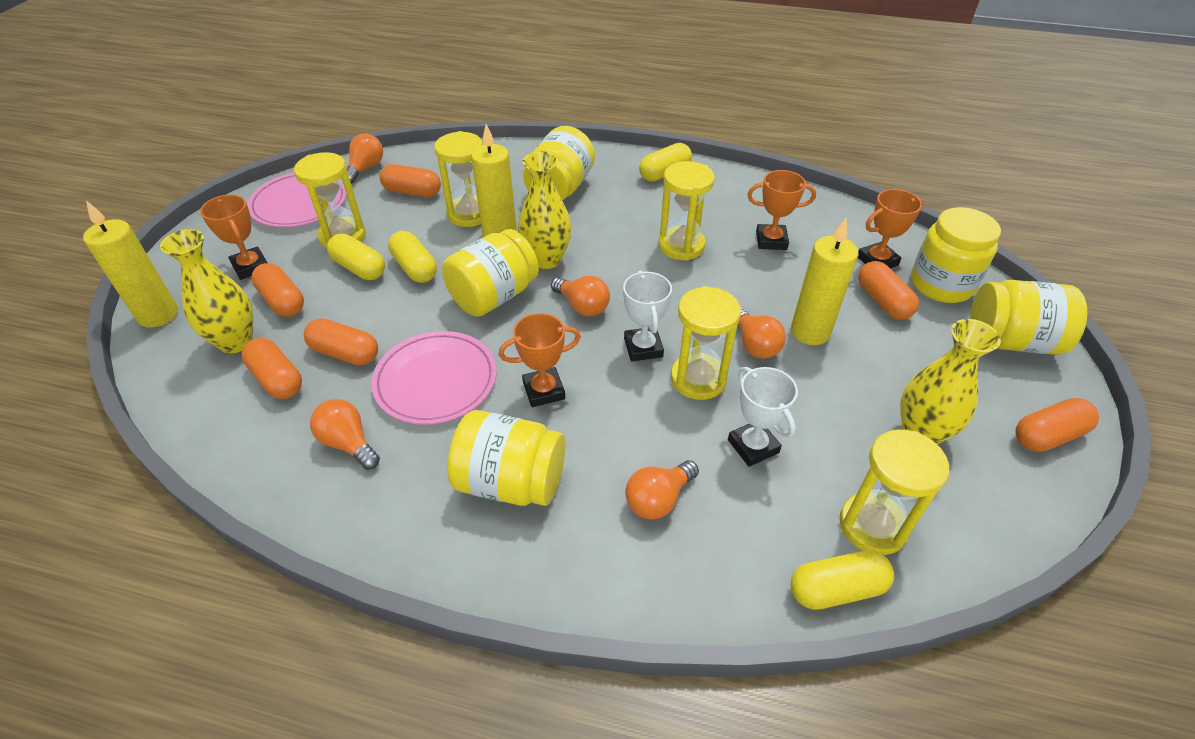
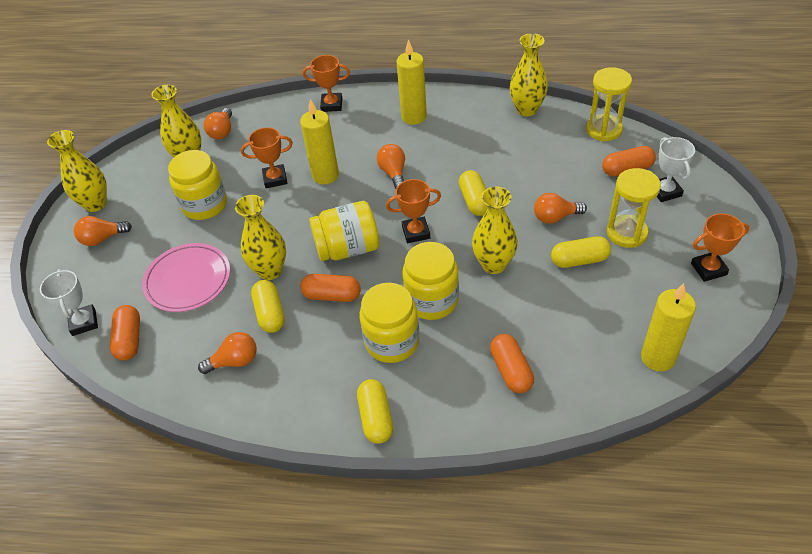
orange capsule: [241,338,302,399] [251,263,304,317] [304,318,378,365] [380,164,441,197] [858,261,919,320] [1015,398,1099,452] = 6 -> [110,305,140,361] [300,274,361,302] [490,334,534,393] [602,146,656,177] = 4
pink plate: [247,173,347,228] [371,331,497,425] = 2 -> [142,243,230,312] = 1
yellow hourglass: [294,152,366,248] [434,131,483,227] [658,161,715,261] [671,286,741,400] [839,430,949,555] = 5 -> [586,67,632,141] [607,168,661,248] = 2
yellow jar: [442,229,539,317] [447,410,565,506] [523,126,595,201] [911,207,1001,303] [970,280,1087,355] = 5 -> [168,150,227,220] [309,201,379,261] [359,283,420,363] [402,242,459,320] = 4
yellow vase: [160,229,253,354] [518,151,571,269] [900,319,1001,445] = 3 -> [47,130,107,212] [151,85,201,157] [235,195,286,280] [472,187,518,274] [510,33,548,116] = 5

